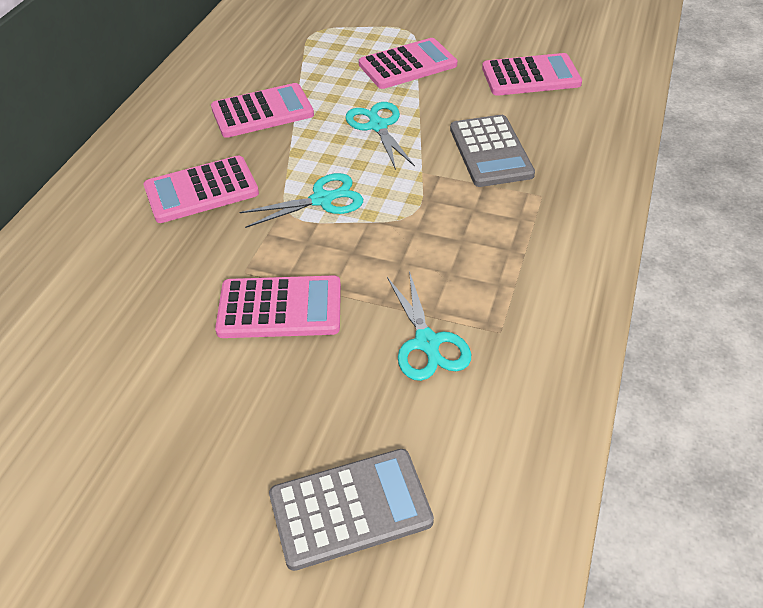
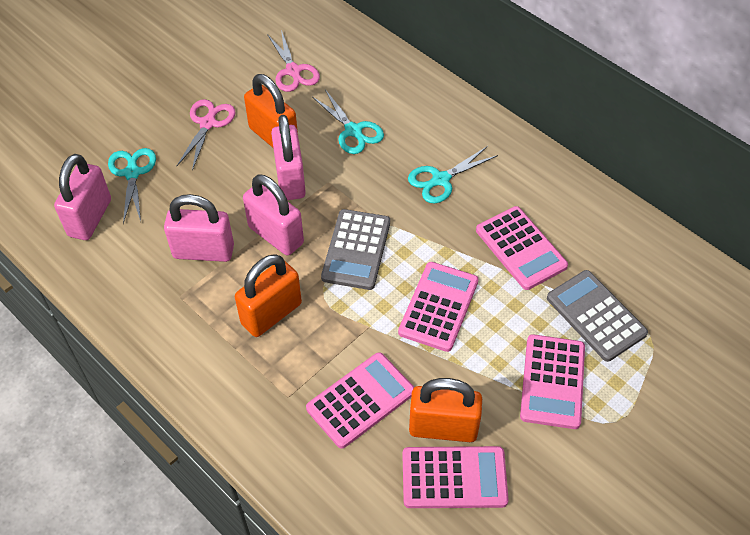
orange padlock: none = 0 -> [235,254,302,337] [244,74,298,148] [409,378,482,442] = 3
pink padlock: none = 0 -> [54,154,111,240] [164,194,234,262] [243,174,304,256] [271,115,306,200] = 4
pink scissors: none = 0 -> [177,99,235,171] [267,30,320,92] = 2

